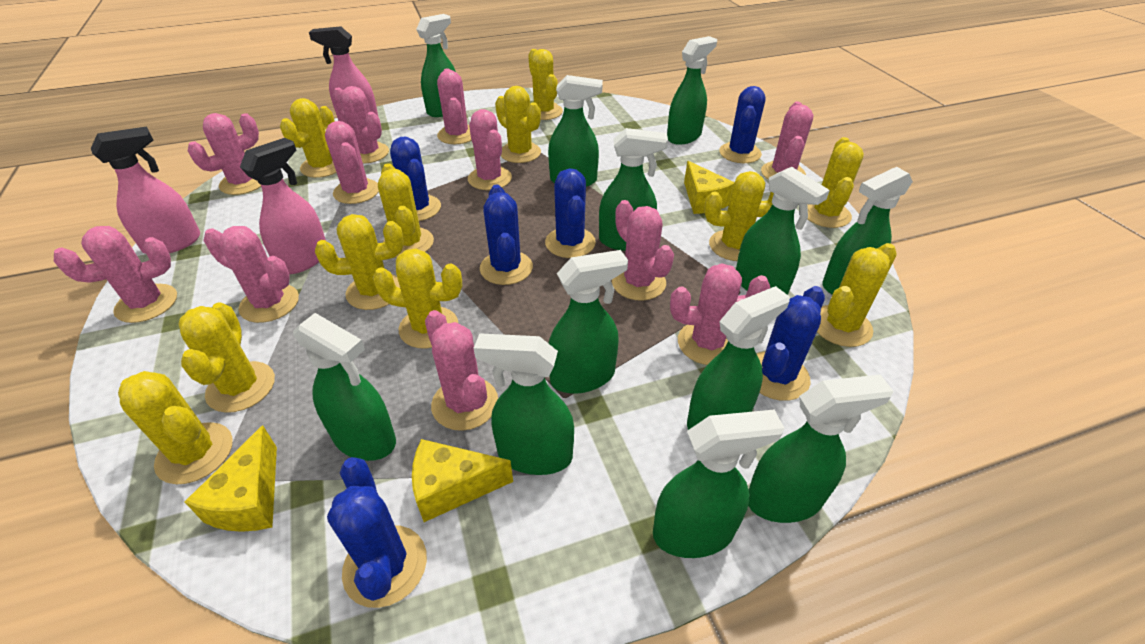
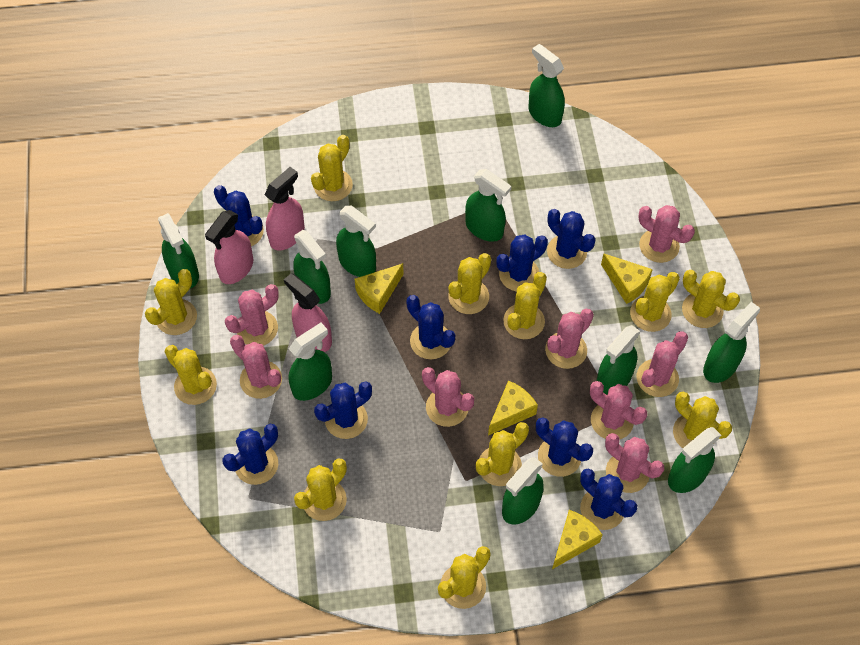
blue cactus: [327,457,427,608] [390,136,441,221] [480,185,533,285] [545,168,596,258] [719,86,766,163] [757,286,825,401] = 6 -> [214,185,264,246] [222,424,278,485] [314,381,372,439] [406,295,455,359] [496,235,548,291] [536,417,593,477] [547,209,596,269] [580,468,637,530] = 8
green spray bottle: [293,313,396,461] [416,14,456,117] [474,334,574,475] [548,75,603,187] [549,250,628,394] [599,128,668,251] [653,409,784,558] [667,36,717,145] [687,286,790,430] [736,167,830,295] [748,375,893,523] [823,167,913,295] = 12 -> [158,213,199,288] [289,323,332,401] [293,230,331,304] [336,206,376,277] [465,169,511,242] [502,457,544,525] [528,44,565,127] [597,325,641,395] [668,427,721,493] [703,302,760,383] = 10
pink cactus: [54,226,177,323] [188,113,261,195] [203,226,299,323] [325,121,379,204] [332,86,389,164] [425,310,498,431] [437,68,472,144] [468,109,512,190] [612,200,674,301] [670,263,771,365] [761,102,813,180] = 11 -> [225,284,279,346] [230,335,282,399] [422,367,474,427] [545,309,594,369] [590,381,647,440] [605,433,664,493] [637,331,688,397] [638,205,695,263] = 8
yellow cheese: [185,425,277,532] [412,439,513,522] [684,161,734,214] = 3 -> [355,263,404,314] [488,381,538,435] [552,510,603,569] [601,254,653,304] = 4

